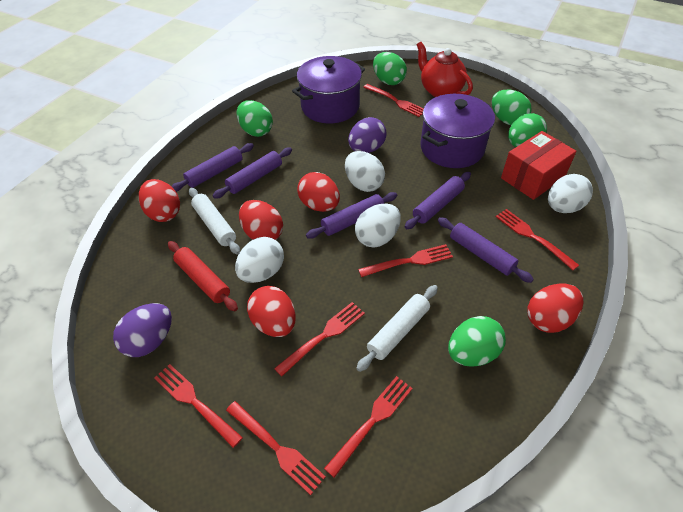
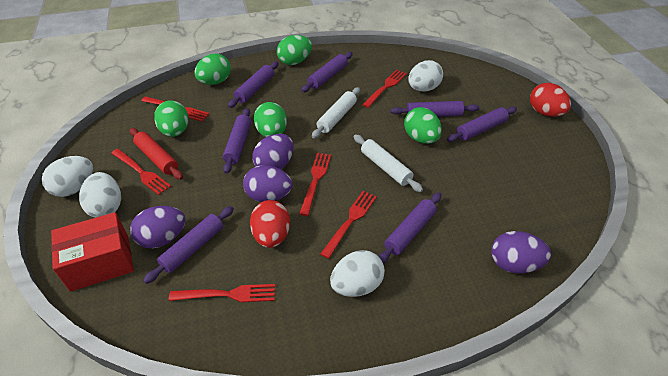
purple egg: [113,303,172,357] [348,117,387,153] = 2 -> [130,206,185,248] [243,165,293,202] [252,134,294,169] [491,231,551,274] = 4
purple pot: [292,56,365,123] [421,94,495,168] = 2 -> none = 0
purple rolling pin: [171,143,254,192] [213,148,292,199] [306,192,397,239] [405,172,471,229] [438,217,534,283] = 5 -> [143,206,234,284] [223,108,251,174] [228,61,279,108] [301,52,353,92] [379,192,442,263] [391,101,479,117] [447,106,517,142] = 7
red egg: [139,179,180,222] [239,200,283,240] [247,286,296,337] [297,172,340,212] [527,284,583,333] = 5 -> [250,200,290,248] [530,83,571,117] = 2
red fork: [154,364,243,448] [226,401,326,495] [274,302,365,376] [324,376,413,478] [358,244,453,277] [363,84,424,117] [496,209,579,270] = 7 -> [111,149,171,195] [141,96,209,122] [169,284,275,302] [299,153,331,216] [320,191,377,259] [362,69,407,108] = 6
red teapot: [416,42,473,97] = 1 -> none = 0

